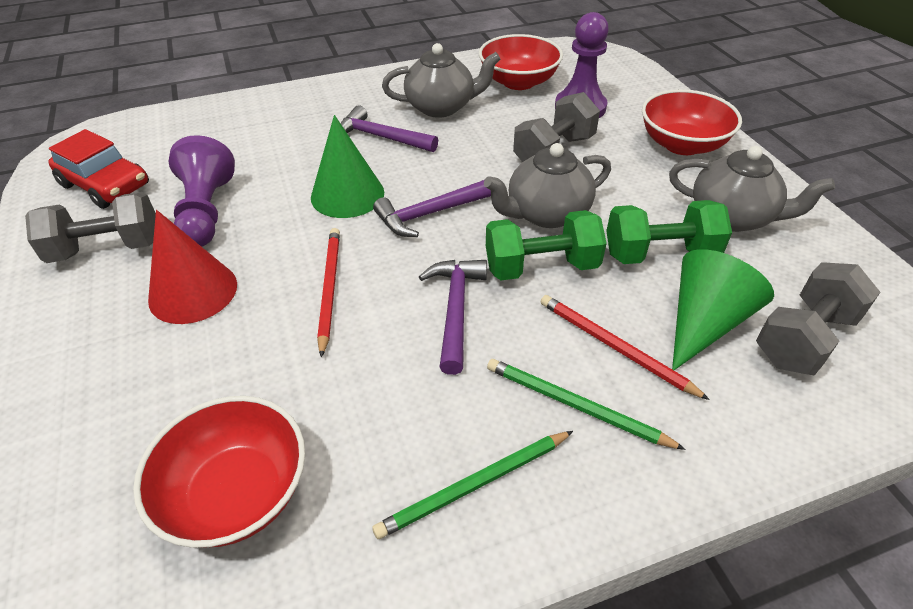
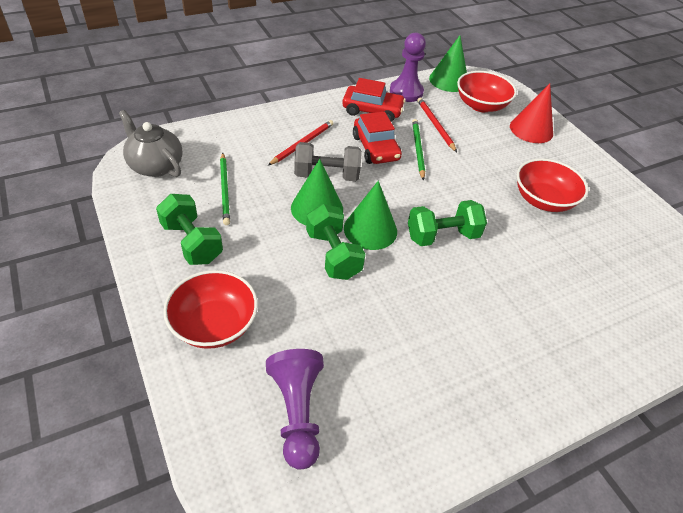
green cone: [311,115,384,218] [672,249,774,370] = 2 -> [291,159,343,225] [344,181,397,250] [429,35,467,92] = 3
green dumbbell: [486,210,607,280] [606,200,732,264] = 2 -> [156,194,223,265] [306,204,365,280] [408,200,487,246] = 3
grey dumbbell: [25,192,156,263] [513,92,600,162] [756,262,880,376] = 3 -> [294,142,362,181] = 1
grey teapot: [382,43,500,118] [484,143,611,228] [669,146,835,232] = 3 -> [119,110,183,177] = 1
purple hammer: [340,105,438,152] [373,180,491,237] [419,260,487,375] = 3 -> none = 0
red car: [48,129,149,209] = 1 -> [342,78,406,122] [353,112,402,164] = 2

